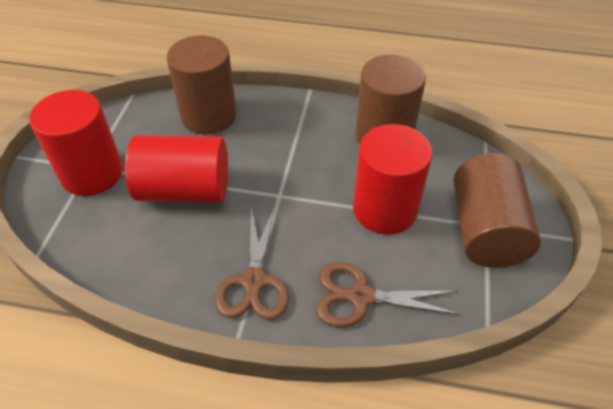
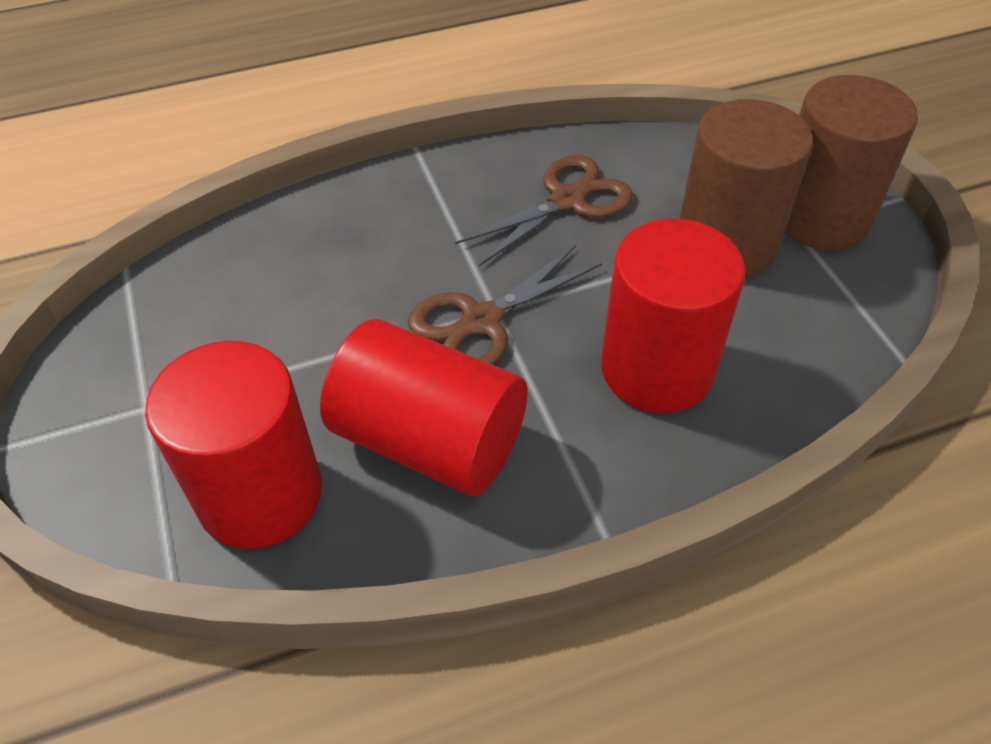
brown cylinder: [166,35,237,134] [355,55,426,144] [453,153,541,268] = 3 -> [680,99,813,277] [785,75,918,250] = 2

